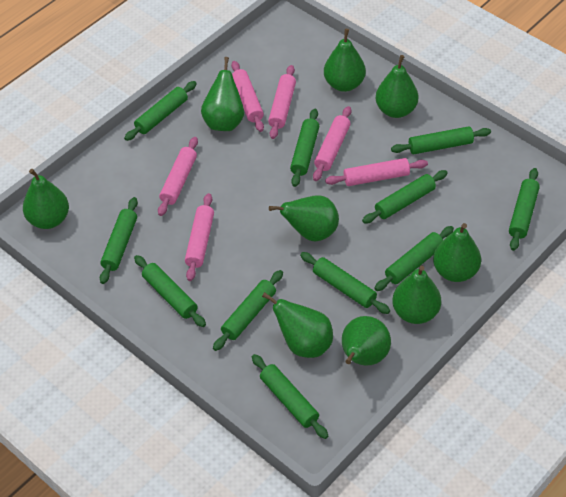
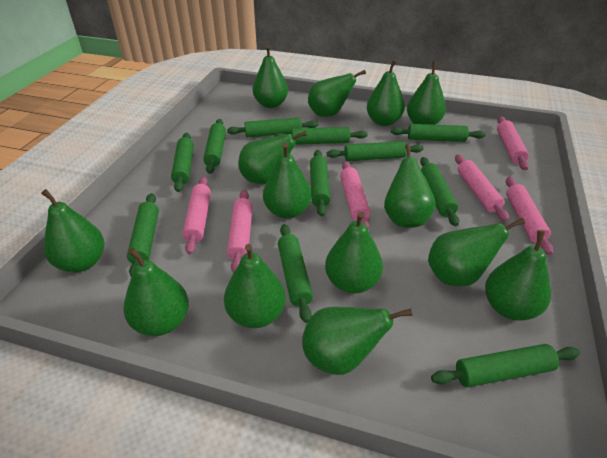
green pear: [23,169,69,229] [201,57,244,131] [262,292,333,358] [269,195,339,241] [324,29,366,92] [342,316,391,365] [376,55,419,118] [392,265,441,324] [433,223,481,282] = 9 -> [41,189,104,272] [124,248,189,336] [224,244,286,328] [238,131,307,184] [253,46,288,108] [263,143,311,219] [302,307,413,375] [308,70,366,117] [325,211,383,293] [367,60,405,126] [384,144,436,227] [407,61,446,125] [428,218,525,286] [485,230,551,321] = 14

